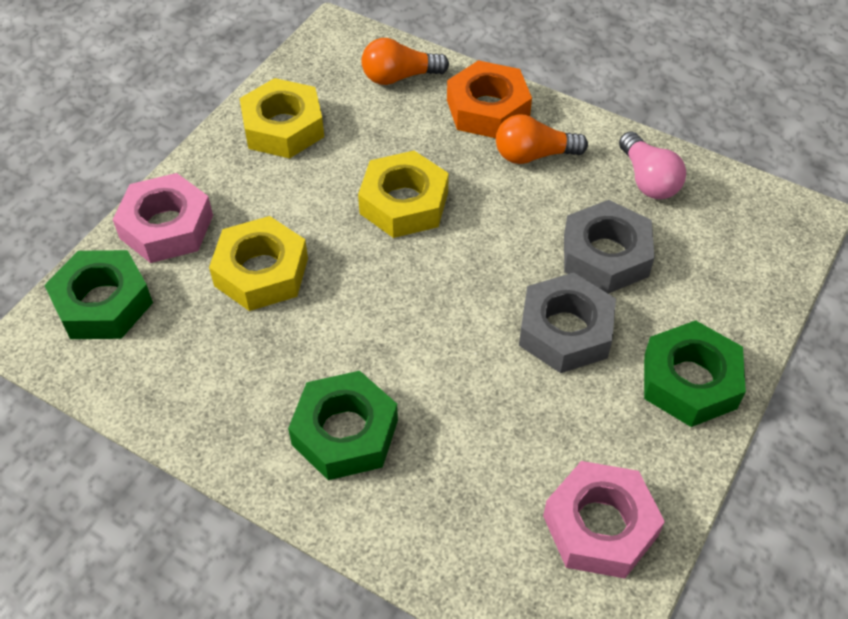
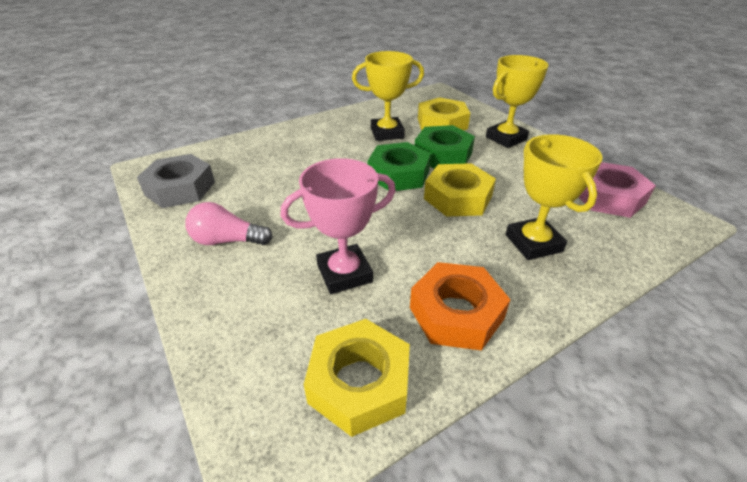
green nut: [44,250,153,339] [288,371,398,480] [644,320,746,427] = 3 -> [368,142,431,191] [415,125,475,169] = 2
grey nut: [519,272,616,373] [564,200,655,294] = 2 -> [137,154,215,208] = 1
orange light bulb: [362,38,449,85] [496,114,588,164] = 2 -> none = 0
pink nut: [113,173,213,263] [543,461,665,578] = 2 -> [579,162,656,218] = 1
pink trophy: none = 0 -> [281,158,396,294] = 1
yellow trophy: none = 0 -> [352,51,424,141] [486,55,548,148] [506,134,603,260] = 3

